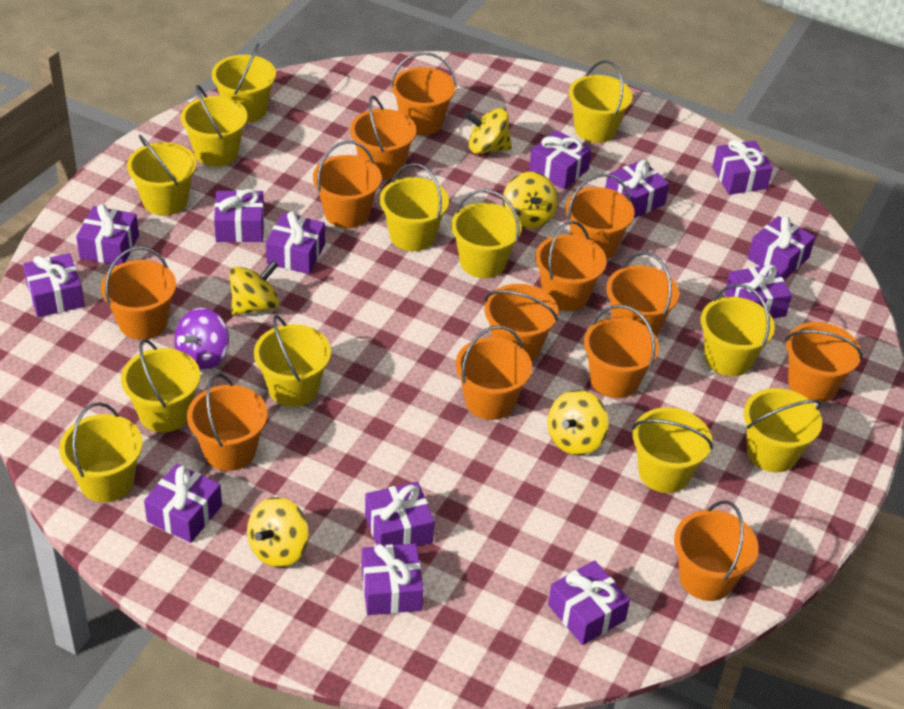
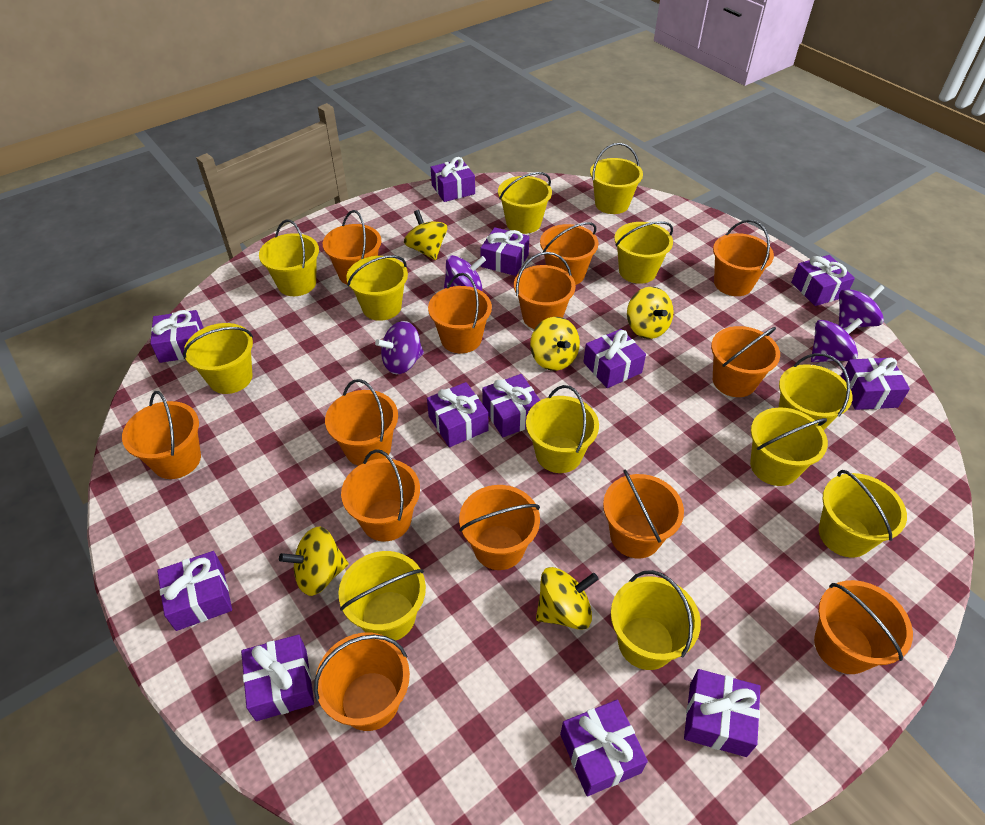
purple gift: [23,253,85,317] [76,204,139,265] [144,464,222,543] [214,189,264,242] [266,211,325,274] [361,543,424,615] [365,482,434,546] [529,130,592,189] [548,560,630,645] [605,160,669,218] [712,140,773,195] [725,264,792,318] [748,216,815,280] = 13 -> [150,310,204,363] [157,551,232,631] [241,634,314,721] [427,382,488,447] [431,157,475,202] [480,227,529,276] [482,374,540,437] [560,700,648,796] [583,329,646,388] [684,669,760,757] [791,255,855,306] [840,357,910,410] = 12
purple spinning top: [174,308,229,371] = 1 -> [375,321,424,374] [444,255,486,291] [811,318,863,362] [839,284,884,329] = 4

